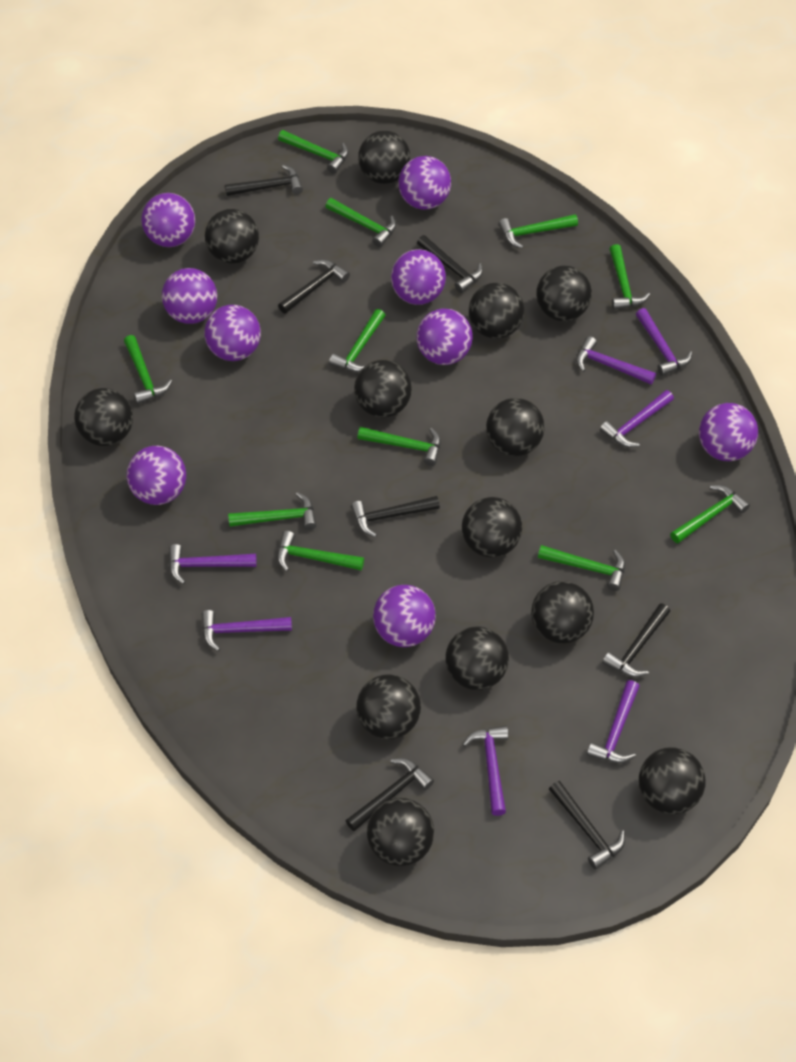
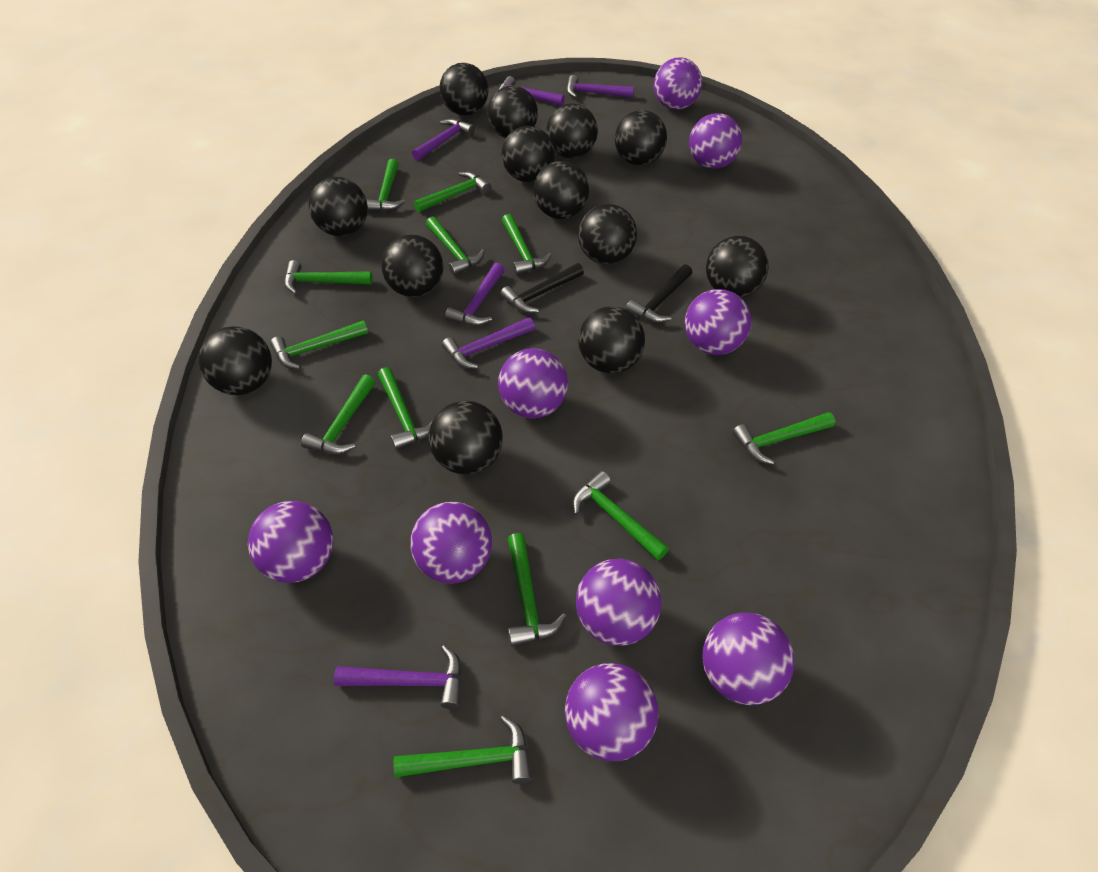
black hammer: [225,165,303,196] [278,259,350,314] [346,758,434,832] [351,496,440,537] [417,235,483,293] [549,781,625,870] [602,603,670,677] = 7 -> [500,263,584,313] [626,264,692,323] = 2
green hammer: [124,335,172,404] [228,492,317,530] [277,531,364,572] [278,130,349,174] [325,198,396,247] [329,309,385,372] [357,427,441,466] [498,214,578,248] [538,545,625,591] [609,244,650,310] [670,485,750,543] = 11 -> [270,321,368,370] [284,260,373,295] [301,374,375,455] [366,159,405,211] [378,367,433,450] [394,715,532,784] [414,172,491,212] [426,216,484,275] [502,214,552,275] [508,533,566,646] [573,471,669,560] [733,412,835,465] = 12
purple hammer: [169,544,257,584] [201,610,292,651] [463,726,508,816] [576,336,656,385] [587,680,640,763] [600,390,674,447] [636,308,692,376] = 7 -> [334,645,462,709] [412,119,475,161] [442,317,535,369] [445,263,505,326] [499,76,565,106] [567,75,634,98] = 6

